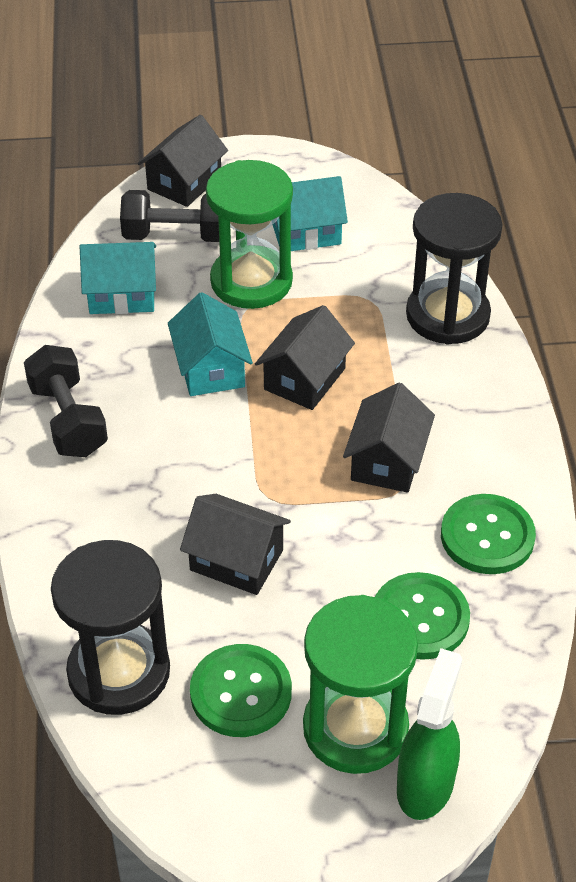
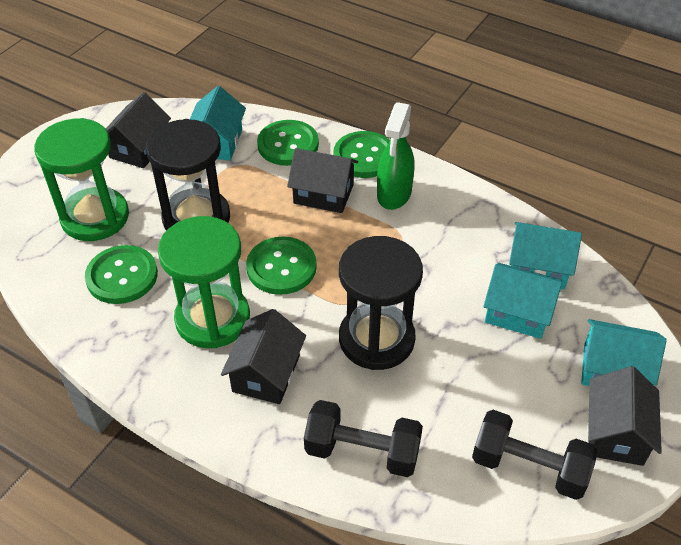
green button: [190,644,292,737] [375,572,470,660] [441,494,536,574] = 3 -> [85,245,158,304] [246,237,317,295] [257,120,319,166] [334,131,390,178] = 4
turquoise house: [80,242,156,314] [168,292,253,396] [273,176,348,251] = 3 -> [190,86,246,161] [483,263,562,339] [509,222,582,290] [581,319,666,386] = 4

